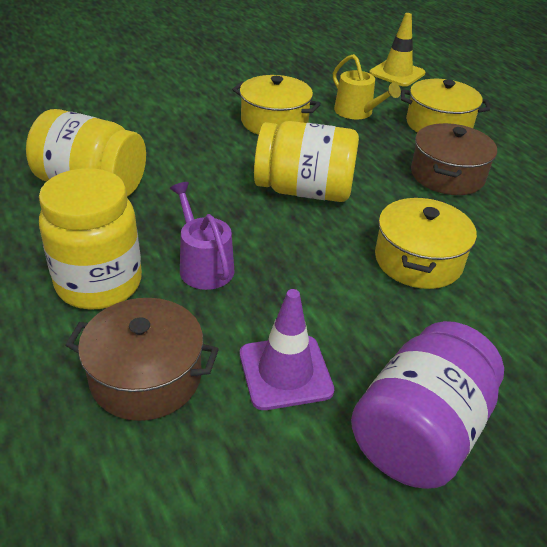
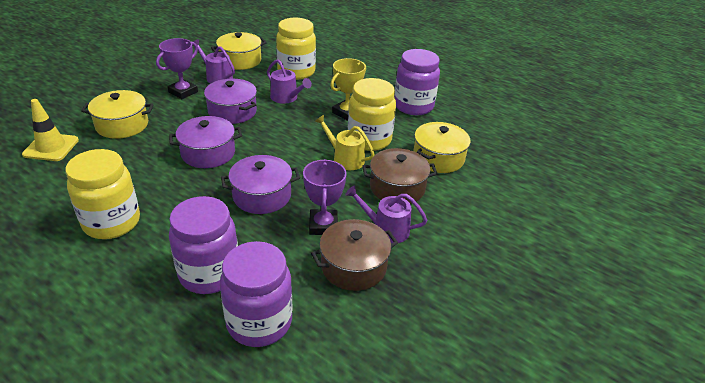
purple jar: [351,321,504,489] = 1 -> [169,196,238,294] [220,241,292,347] [394,49,440,115] = 3
purple pot: none = 0 -> [169,116,242,168] [204,79,257,124] [221,155,300,214] = 3
purple traffic cone: [240,289,334,410] = 1 -> none = 0
purple trophy: none = 0 -> [156,38,198,99] [303,159,347,235] = 2
purple watering can: [170,182,235,290] = 1 -> [192,39,235,83] [267,59,312,104] [345,185,427,244] = 3
yellow trophy: none = 0 -> [330,58,366,121] = 1

